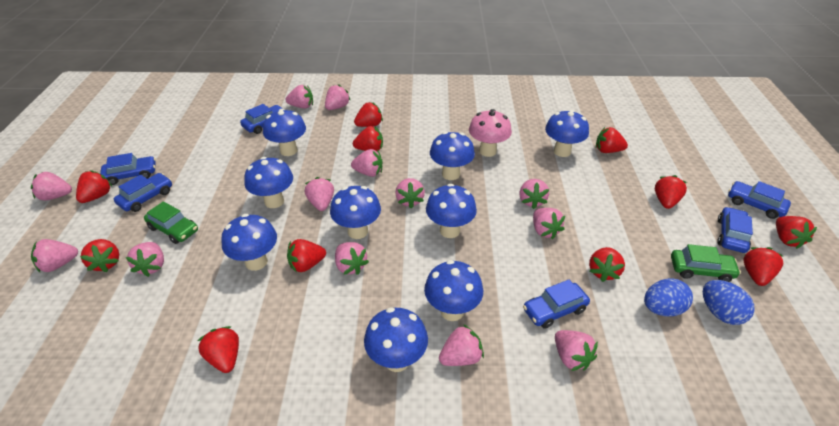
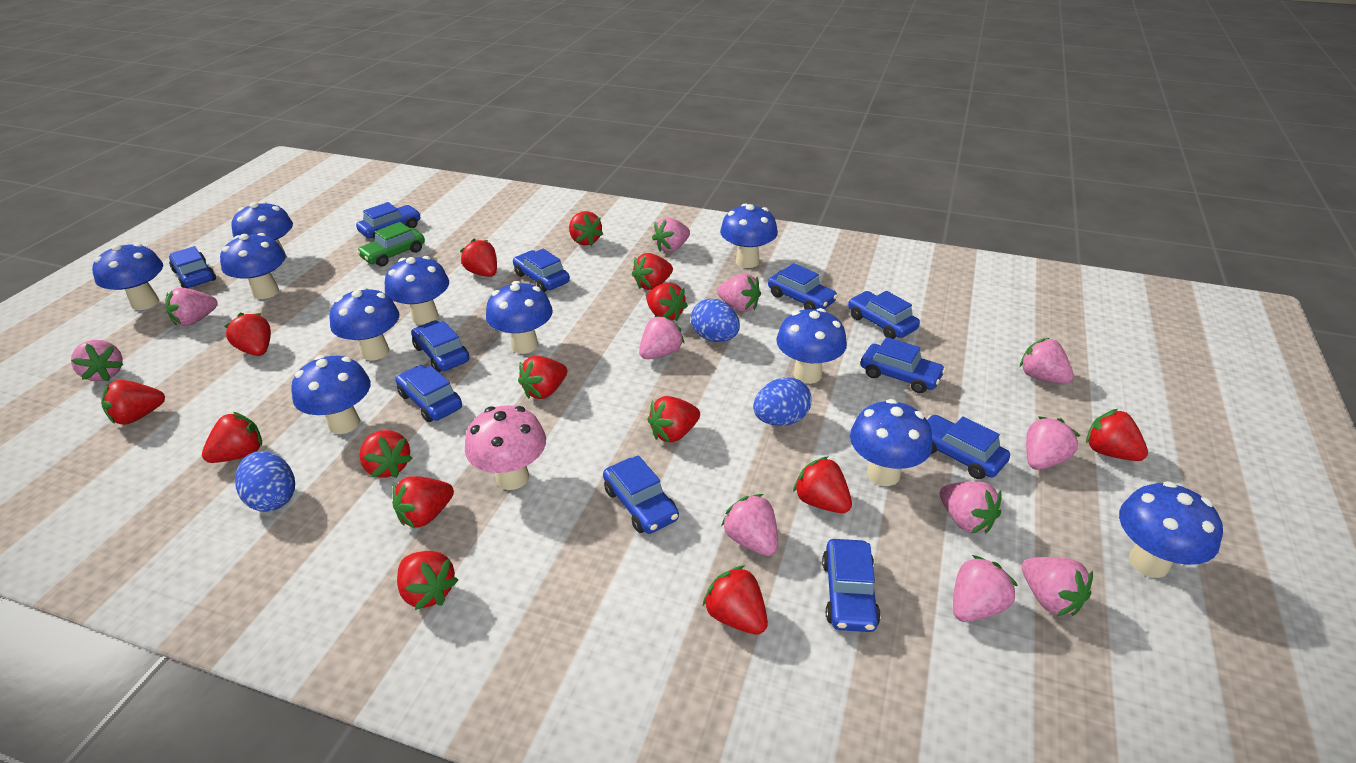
blue car: [100,153,156,185] [114,173,172,212] [240,104,283,134] [523,280,590,329] [718,207,753,253] [728,181,791,219] = 6 -> [169,246,216,288] [356,202,421,239] [395,365,462,422] [411,320,469,372] [513,249,570,292] [603,455,679,534] [768,263,838,310] [822,539,881,632] [848,291,920,339] [861,337,946,393] [927,415,1010,479] = 11
blue egg: [644,278,693,317] [703,280,755,325] = 2 -> [235,451,295,512] [691,299,740,342] [753,377,812,426] = 3
blue mushroom: [221,214,277,271] [244,157,293,208] [263,109,306,156] [330,186,381,239] [364,307,428,372] [424,260,483,321] [426,184,477,238] [430,132,475,180] [545,110,589,157] = 9 -> [92,243,163,310] [220,233,286,299] [231,201,293,259] [291,355,371,434] [330,287,399,361] [385,256,449,325] [486,281,553,354] [720,204,778,268] [776,308,847,384] [850,399,932,486] [1119,481,1223,578] = 11
green car: [144,201,198,244] [671,244,741,282] = 2 -> [357,222,425,267] = 1
pink strawberry: [31,172,72,200] [31,239,78,272] [126,242,164,277] [286,85,313,108] [305,177,334,211] [325,84,350,110] [335,242,369,275] [351,149,383,177] [395,178,425,208] [439,324,484,366] [519,179,549,209] [533,208,565,239] [555,330,598,371] = 13 -> [71,340,124,381] [165,288,218,326] [639,316,685,359] [652,217,690,252] [717,274,761,312] [721,494,778,556] [940,482,1001,534] [953,555,1018,622] [1020,338,1074,384] [1022,557,1093,616] [1026,416,1080,470] = 11
red strawberry: [76,170,112,203] [80,239,119,272] [198,326,239,373] [287,239,326,273] [353,126,383,151] [354,102,383,127] [589,247,625,282] [596,127,628,153] [655,175,687,209] [743,247,783,286] [776,216,817,249] = 11 -> [101,380,165,425] [202,412,262,463] [224,313,271,356] [359,430,413,478] [392,476,454,528] [397,551,458,610] [460,239,497,277] [518,356,567,399] [569,211,603,246] [632,253,673,290] [646,282,688,321] [647,396,700,443] [703,565,768,635] [793,456,852,513] [1086,409,1148,461] = 15

